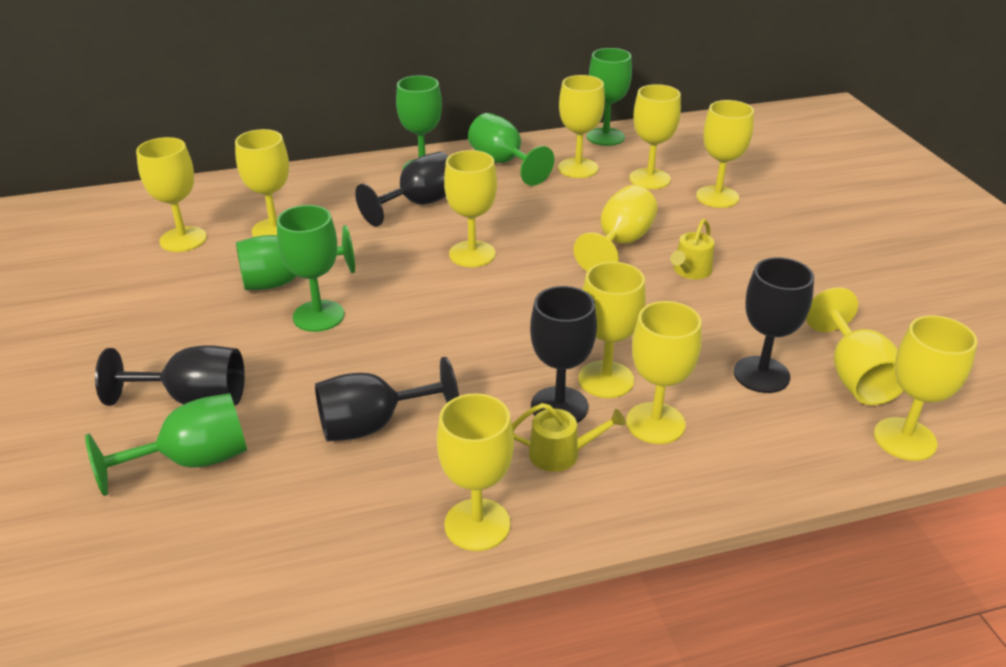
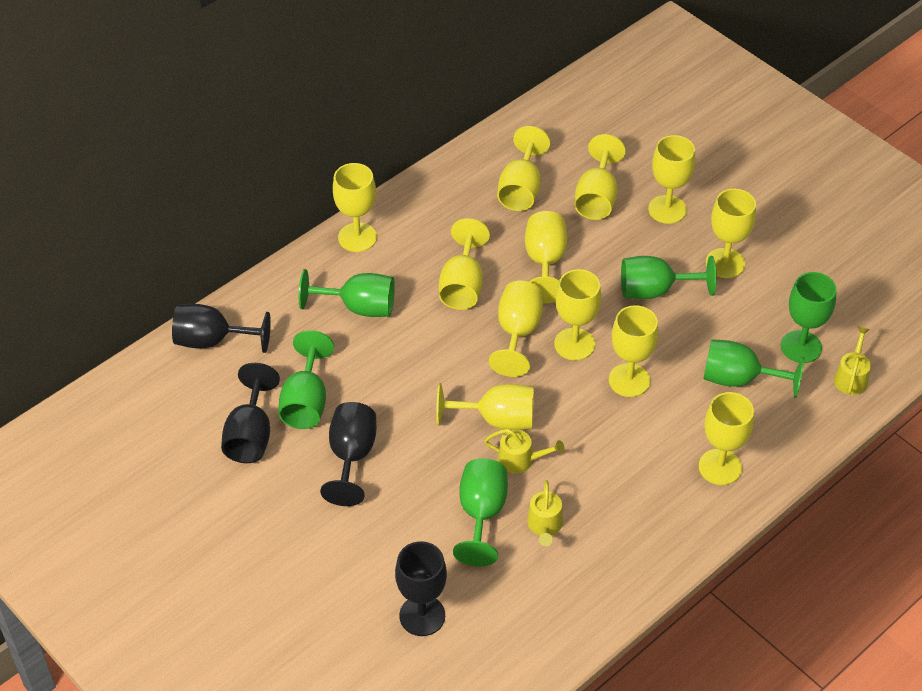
black goblet: [95,345,245,406] [315,357,459,442] [355,152,449,226] [530,286,597,423] [734,257,814,393] = 5 -> [172,304,271,353] [221,363,280,463] [320,402,376,506] [395,541,447,636] = 4
yellow watering can: [512,403,626,472] [670,219,714,279] = 2 -> [484,429,565,474] [527,480,563,546] [834,326,871,395] = 3

